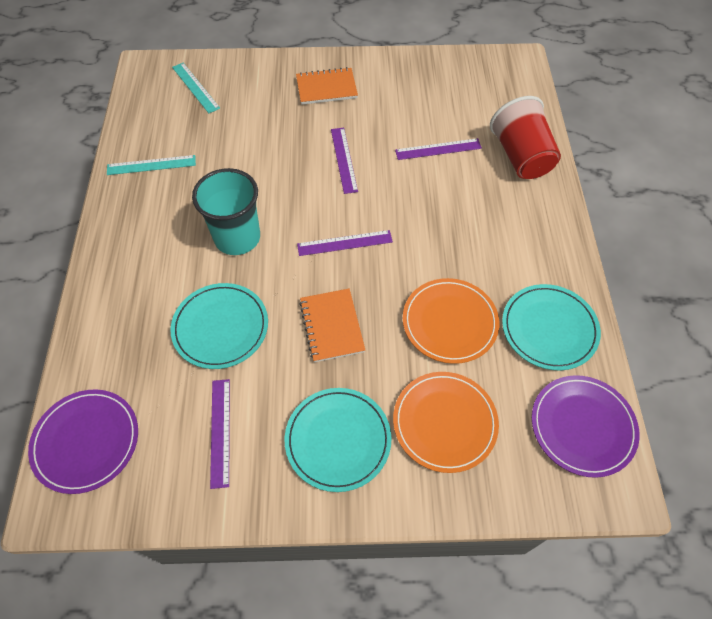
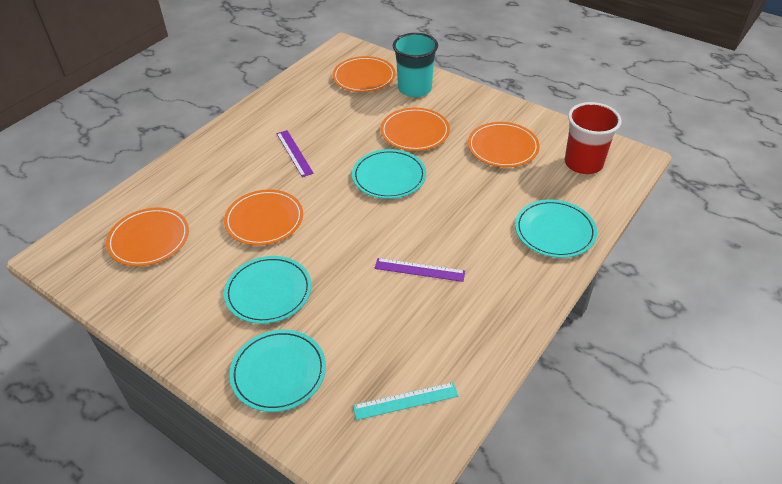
orange notebook: [296,67,358,105] [299,289,365,362] = 2 -> none = 0
orange plate: [393,372,499,473] [403,278,499,364] = 2 -> [106,207,189,266] [224,189,303,246] [332,56,395,92] [380,108,450,151] [468,122,540,167] = 5
purple plate: [28,389,138,494] [532,375,639,478] = 2 -> none = 0
purple ruler: [210,379,230,489] [297,230,393,256] [331,128,358,194] [395,138,482,160] = 4 -> [276,130,314,177] [374,258,465,282] = 2
turquoise plate: [171,283,268,369] [285,388,391,492] [502,284,601,370] = 3 -> [224,256,311,324] [229,330,326,412] [352,149,426,199] [515,200,597,258] = 4
turquoise ruler: [107,155,196,175] [172,63,220,113] = 2 -> [353,382,458,420] = 1

